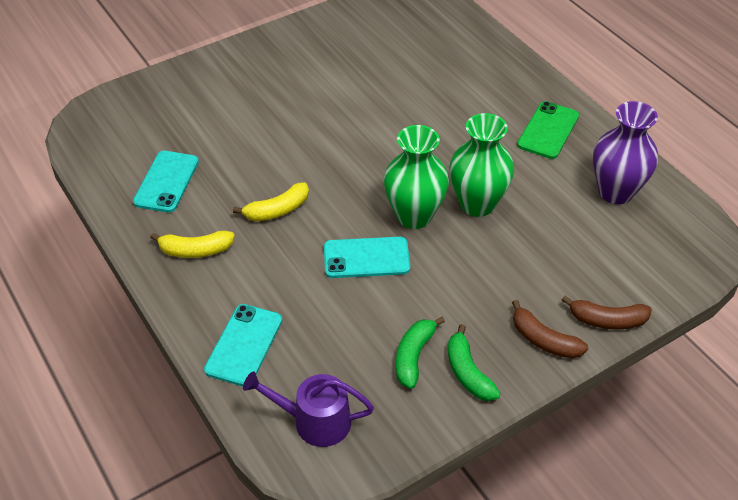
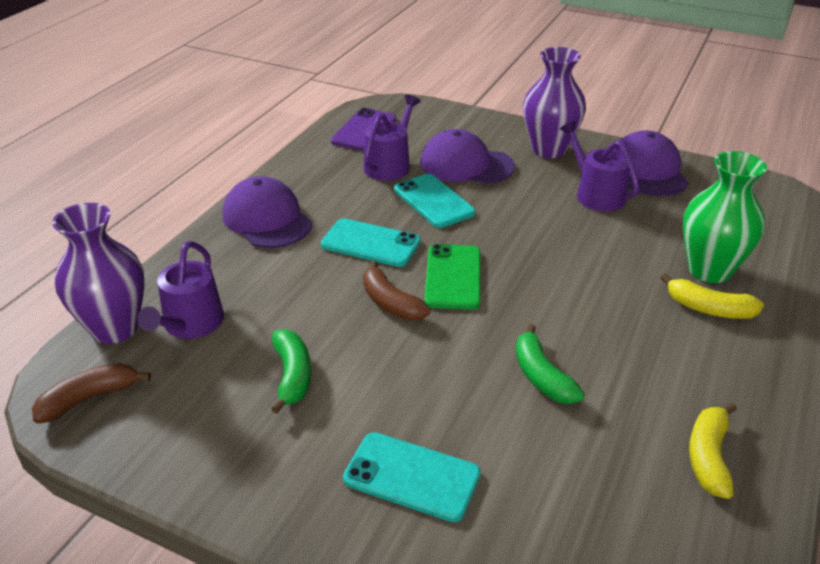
green vase: [384,125,449,229] [449,113,514,217] = 2 -> [683,151,767,283] = 1
purple cap: none = 0 -> [222,176,312,248] [420,129,515,184] [613,130,688,196] = 3
purple phone: none = 0 -> [331,108,396,151] = 1
purple vase: [593,101,658,204] = 1 -> [52,203,145,344] [523,47,586,158] = 2
purple watering can: [243,371,374,447] = 1 -> [137,241,224,339] [364,95,421,181] [560,121,639,211] = 3

